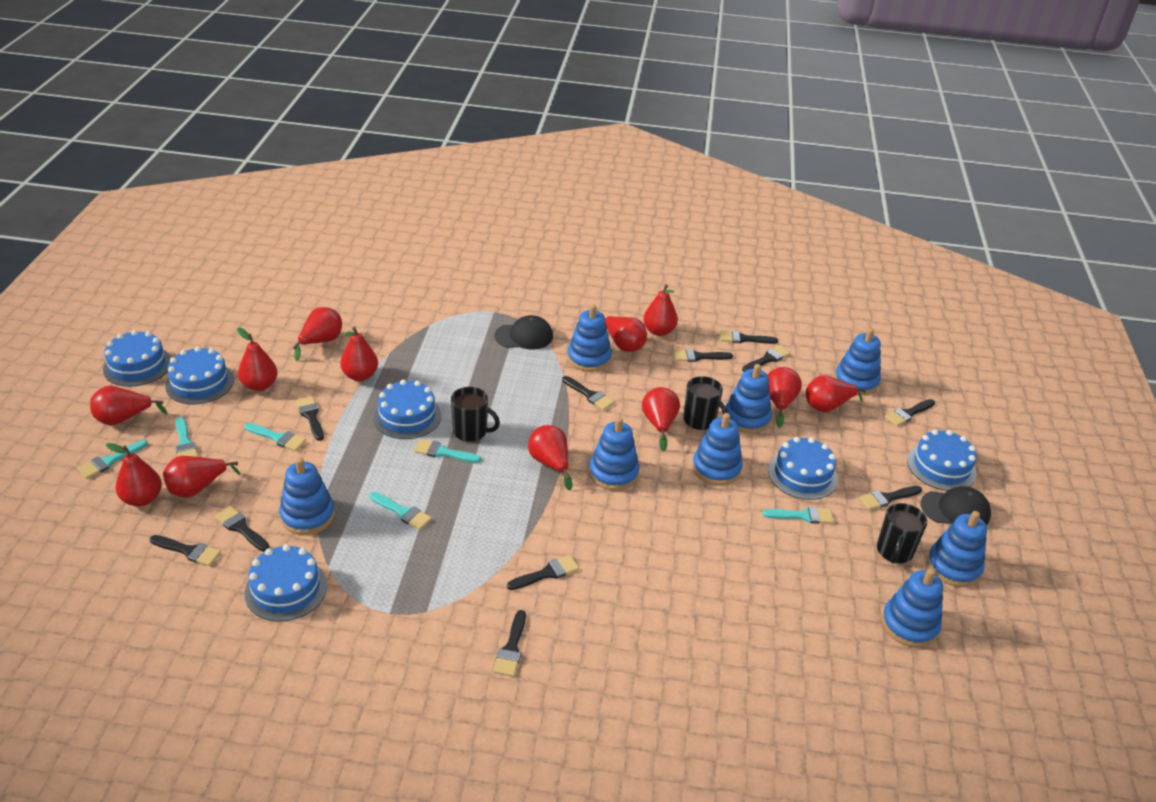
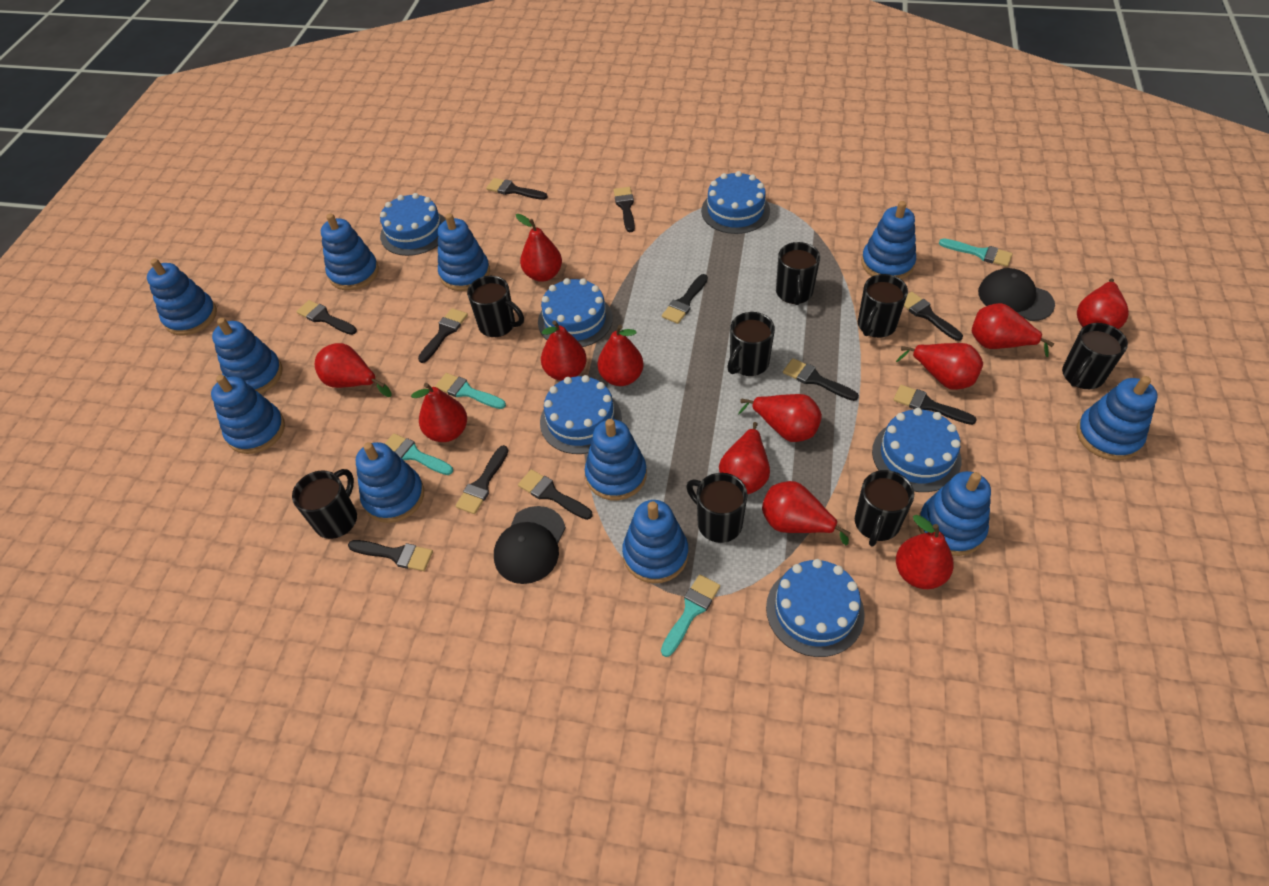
black mug: [451,387,500,442] [683,376,728,430] [877,503,927,563] = 3 -> [292,469,357,539] [467,276,524,337] [686,473,748,543] [727,312,775,376] [776,242,820,305] [855,470,914,547] [858,274,908,338] [1062,323,1128,389] = 8
blue stacking toy: [279,458,335,535] [567,305,612,372] [589,417,639,491] [692,413,743,486] [725,364,772,434] [834,328,881,395] [882,568,943,648] [927,511,987,587] = 8 -> [147,259,217,336] [211,375,285,454] [212,318,282,394] [321,213,379,290] [356,442,424,523] [438,213,490,291] [585,419,647,500] [622,500,688,583] [861,201,916,279] [918,471,991,556] [1077,376,1158,461] = 11
turquoise brush: [77,440,148,479] [175,417,198,457] [244,423,306,451] [370,492,432,530] [414,439,481,463] [763,506,834,524] = 6 -> [385,433,453,475] [435,373,506,409] [661,574,720,657] [939,238,1013,267] = 4

